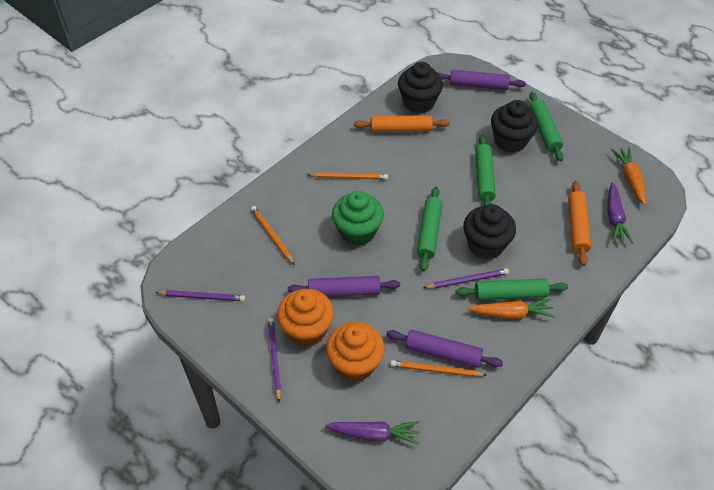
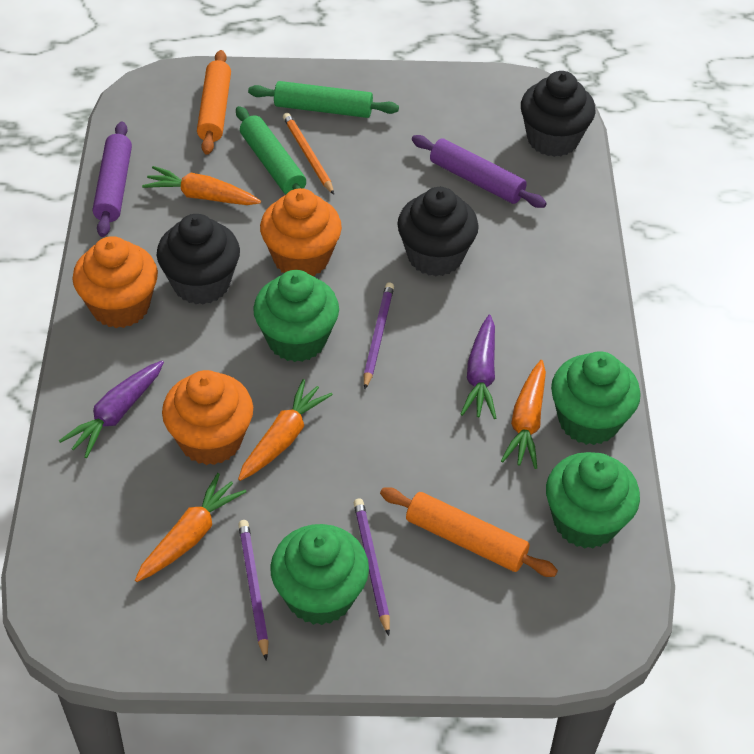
green cupcake: [332,191,384,246] = 1 -> [253,270,339,362] [270,524,369,625] [546,452,640,549] [551,351,641,445] = 4
green rolling pin: [417,187,442,271] [456,278,568,300] [475,135,496,206] [529,92,564,161] = 4 -> [236,106,306,194] [248,81,399,118] = 2
orange carrot: [468,299,555,319] [612,147,646,205] = 2 -> [135,473,246,582] [142,166,261,205] [238,379,333,481] [501,360,546,469] = 4
orange cupcake: [277,289,334,347] [326,322,385,381] = 2 -> [73,236,158,328] [162,370,253,465] [260,188,342,276] = 3
orange pencil: [251,206,295,265] [307,172,388,180] [390,360,487,377] = 3 -> [283,113,334,195] = 1
purple rolling pin: [288,276,400,297] [386,329,503,368] [438,70,526,90] = 3 -> [93,122,132,237] [412,135,547,208] = 2

